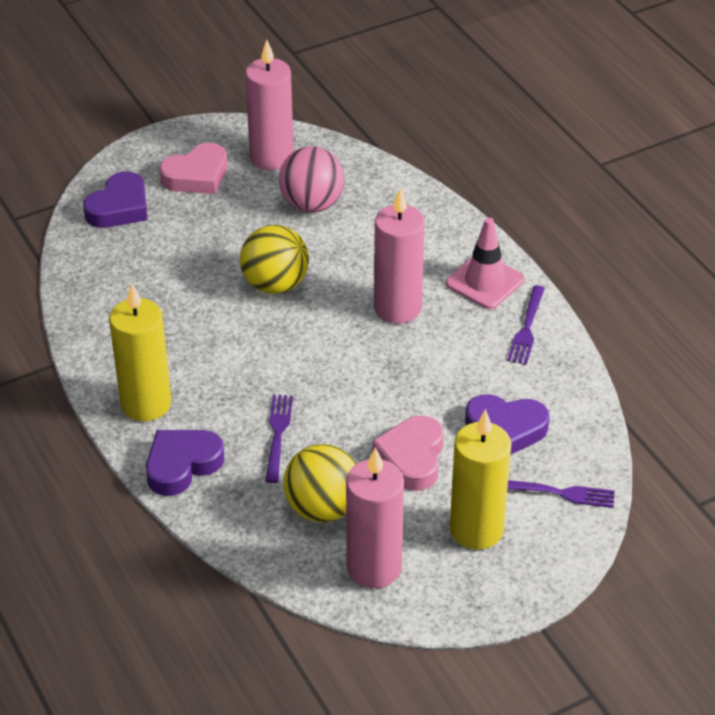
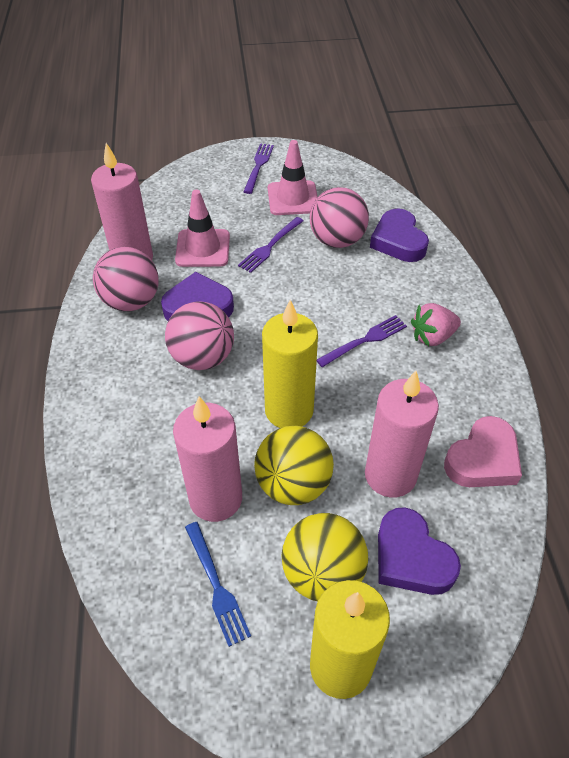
blue fork: none = 0 -> [185,522,251,647] = 1
pink ball: [279,146,344,213] = 1 -> [93,247,159,311] [165,302,234,370] [310,187,369,248] = 3
pink heart: [159,143,228,194] [372,416,444,491] = 2 -> [444,416,522,487] = 1
pink strawberry: none = 0 -> [411,303,461,346] = 1
pink traffic cone: [446,218,525,309] = 1 -> [175,190,230,267] [268,140,318,215] = 2

